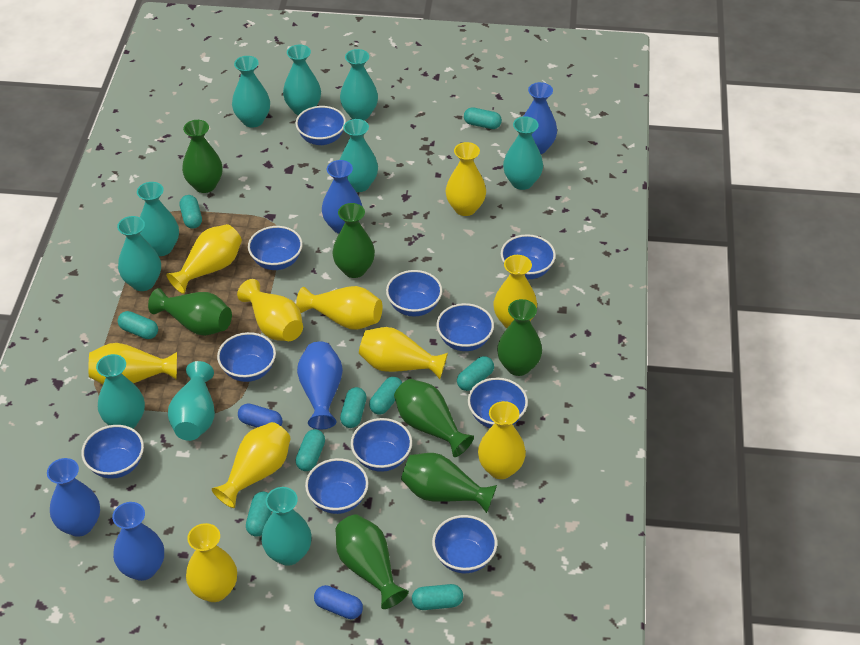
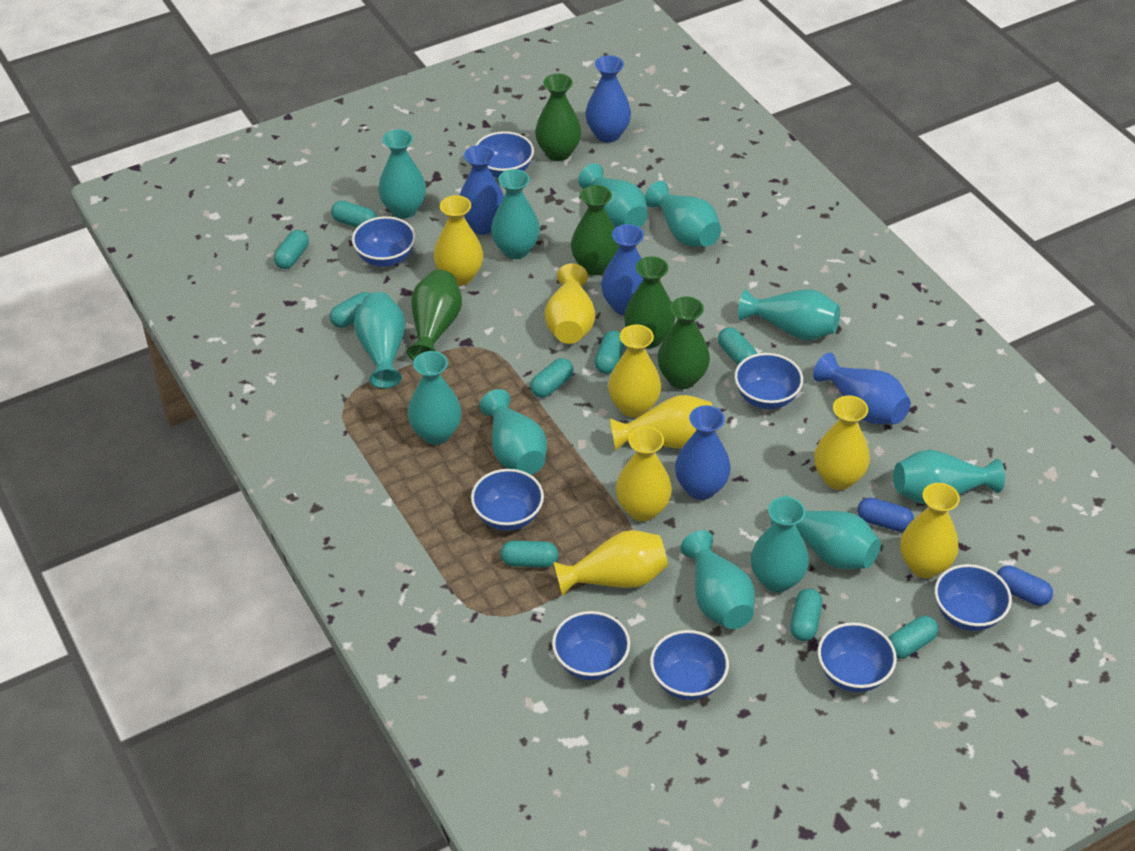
blue bowl: [81,425,144,479] [217,332,276,382] [248,226,303,270] [295,106,346,145] [305,458,369,514] [351,418,412,472] [386,270,442,317] [432,515,497,573] [437,303,494,351] [468,378,528,428] [501,234,556,279] = 11 -> [352,216,416,267] [471,469,544,531] [475,131,534,178] [552,611,630,680] [650,630,729,700] [734,353,803,409] [818,622,897,692] [935,564,1012,631] = 8
green vase: [148,288,232,336] [182,120,223,193] [332,203,375,278] [335,514,409,609] [394,379,474,457] [401,453,497,513] [497,299,542,376] = 7 -> [407,270,462,361] [535,74,581,161] [571,185,620,275] [624,256,675,348] [657,297,710,389] = 5
turquoise vase: [96,354,145,428] [117,216,161,291] [137,182,179,256] [168,361,215,441] [232,56,270,128] [261,487,312,566] [283,45,321,115] [340,49,378,120] [340,119,378,192] [503,116,543,190] = 10 -> [354,292,405,388] [378,129,426,218] [407,351,462,445] [480,389,547,475] [491,169,540,259] [578,163,648,228] [645,181,721,247] [680,530,755,629] [738,289,840,340] [751,497,809,593] [771,495,881,569] [893,450,1005,505] = 12
yellow vase: [89,343,177,384] [166,224,242,294] [186,523,237,602] [212,422,291,508] [237,279,303,341] [296,286,383,330] [359,327,448,379] [446,142,486,216] [478,401,526,479] [494,255,537,328] = 10 -> [434,195,483,286] [545,263,595,344] [553,530,668,596] [608,324,661,418] [610,395,717,450] [616,427,672,521] [814,396,870,490] [900,483,960,578] = 8

